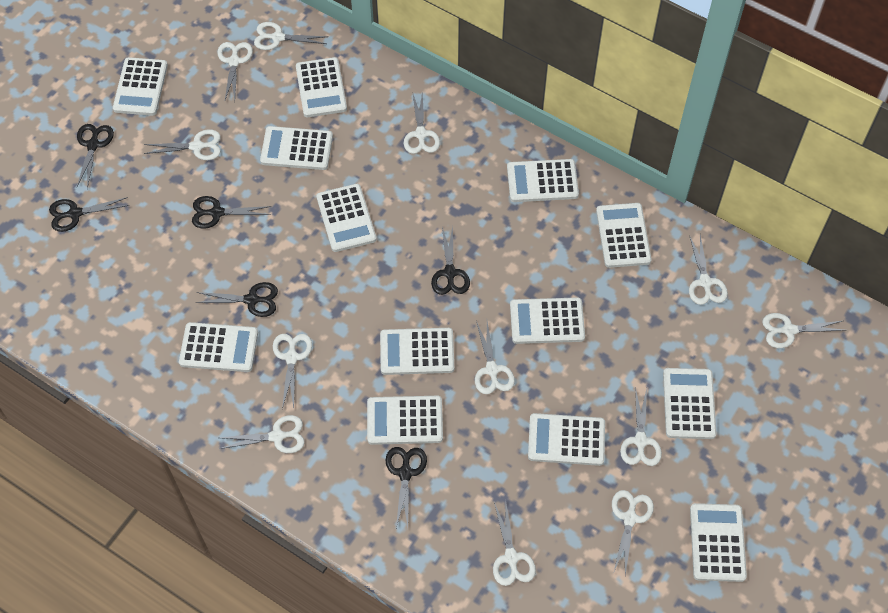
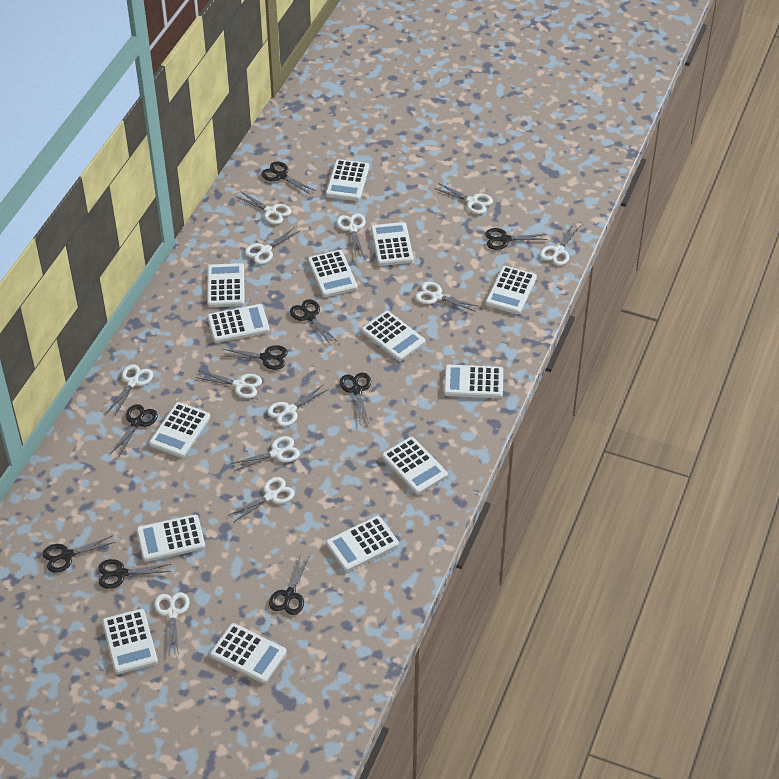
black scissors: [49,197,129,232] [77,124,114,189] [192,196,271,229] [195,282,278,317] [386,447,427,528] [431,226,470,295] = 6 -> [43,535,116,573] [98,559,171,589] [110,404,158,458] [222,345,288,370] [261,162,316,195] [269,554,310,615] [290,299,338,344] [340,373,371,423] [485,228,548,250] = 9
white calculator: [113,57,168,116] [179,322,258,372] [260,126,333,170] [296,57,347,117] [316,184,376,252] [367,396,443,445] [380,328,454,375] [507,159,579,202] [510,297,585,344] [528,413,605,466] [596,203,651,268] [663,368,716,439] [690,503,747,582] = 13 -> [102,609,158,674] [137,515,205,562] [149,402,210,458] [207,263,245,307] [207,304,270,343] [210,623,287,683] [308,250,358,297] [326,159,369,201] [326,516,399,572] [361,311,425,361] [371,222,414,266] [382,437,448,494] [444,365,503,398] [485,266,537,314] = 14

